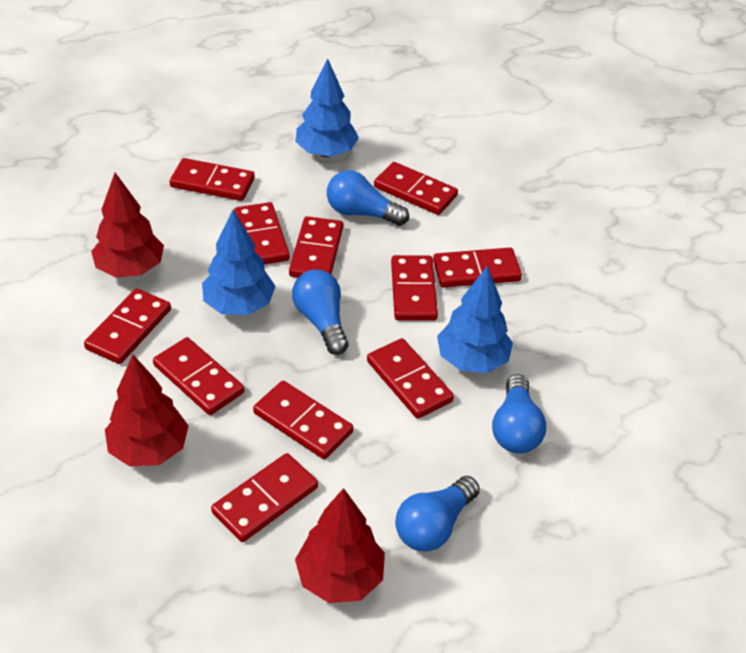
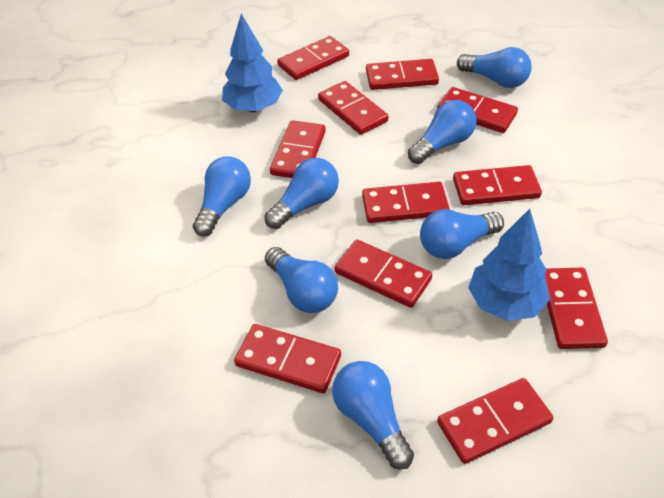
blue light bulb: [292,270,348,355] [327,170,409,226] [395,476,480,552] [492,374,546,454] = 4 -> [193,157,251,237] [264,158,339,229] [265,247,338,313] [332,361,414,470] [408,100,477,164] [420,209,504,259] [457,47,532,88] = 7
blue tree: [202,210,276,315] [296,58,359,157] [437,265,513,373] = 3 -> [222,13,283,112] [468,209,550,321] = 2
red tree: [91,173,164,277] [105,355,189,467] [295,488,385,603] = 3 -> none = 0

